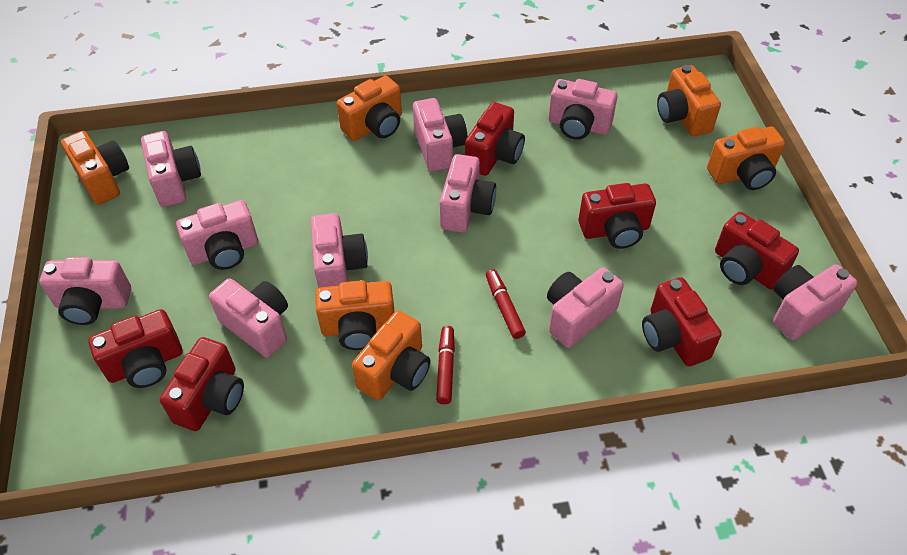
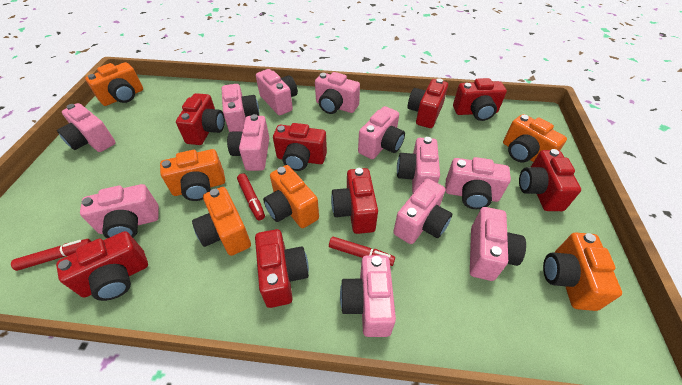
pink camera: [39,257,131,325] [141,131,201,207] [176,200,258,270] [209,278,288,357] [311,213,368,288] [413,98,468,172] [440,154,496,233] [547,267,624,348] [549,79,618,140] [773,264,858,340] = 10 -> [57,103,116,152] [80,184,159,238] [222,84,259,132] [227,114,269,171] [256,69,298,115] [315,72,360,114] [340,255,396,337] [358,106,405,159] [393,179,452,244] [397,137,440,193] [445,157,511,209] [470,207,526,281] = 12
red camera: [88,309,183,388] [160,337,244,431] [465,102,525,176] [579,183,656,249] [642,277,722,367] [715,212,799,290] = 6 -> [56,231,148,301] [176,93,225,145] [255,229,309,308] [273,123,327,171] [331,168,378,234] [408,78,448,128] [453,78,507,121] [519,149,581,211] = 8
red marker: [436,326,455,404] [486,269,526,339] = 2 -> [11,239,91,271] [237,173,265,220] [329,237,395,266] = 3

